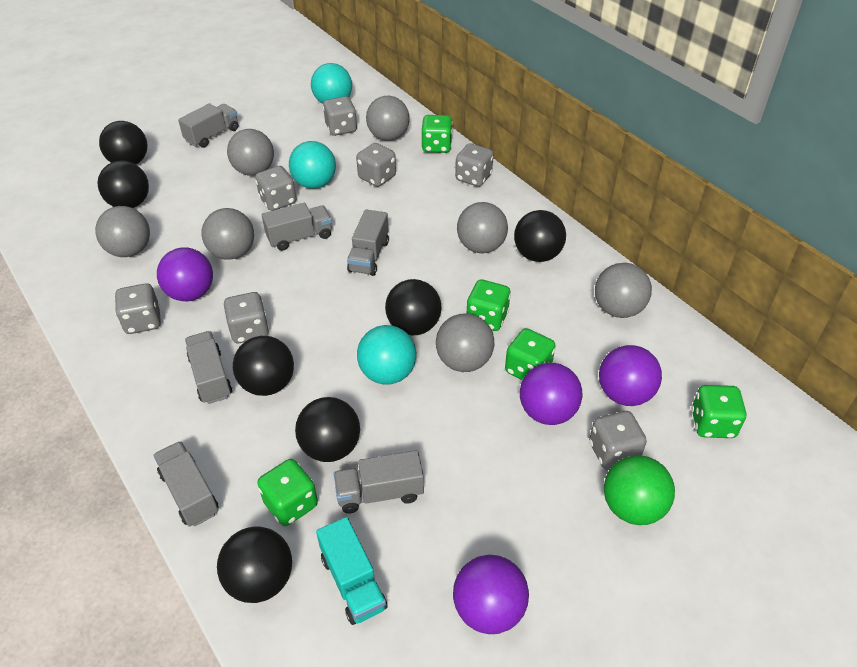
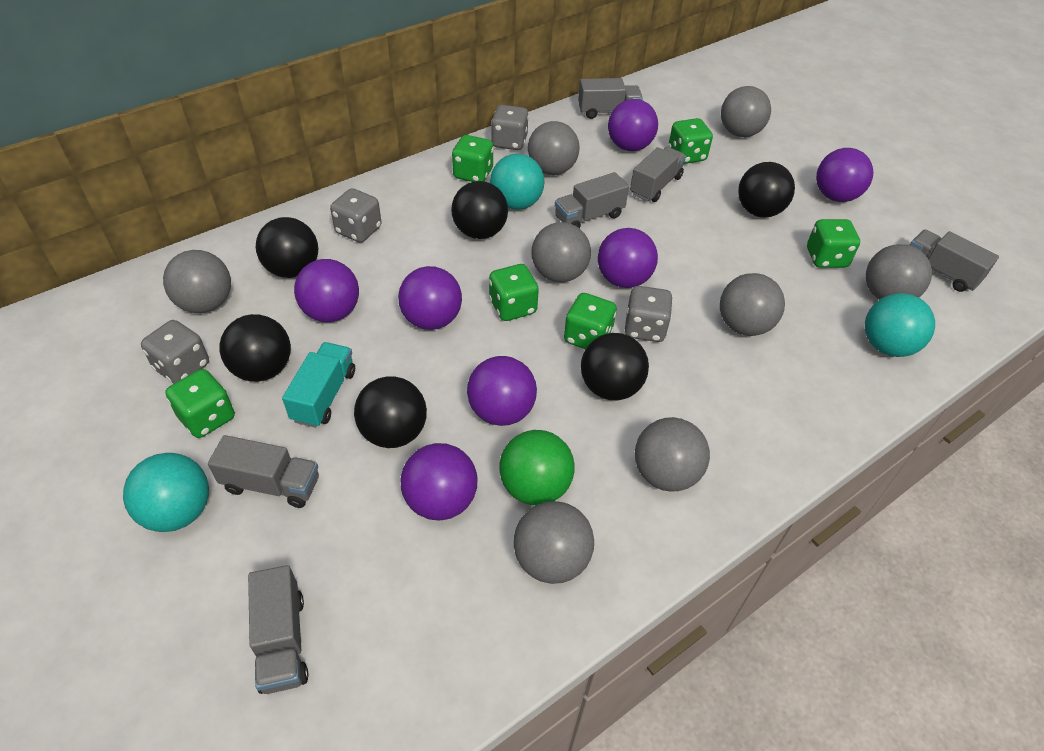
black ball: [98,160,149,208] [99,121,147,164] [217,527,292,603] [233,336,294,396] [295,397,360,462] [385,279,441,335] [514,210,566,262] = 7 -> [219,314,291,382] [256,217,318,278] [354,377,427,448] [451,181,508,239] [581,333,649,400] [738,162,795,218] = 6
green dice: [257,459,318,526] [421,115,453,153] [467,279,511,331] [505,328,556,380] [691,385,747,438] = 5 -> [165,369,235,438] [452,135,494,182] [489,264,539,321] [564,293,617,349] [668,118,713,164] [807,219,860,268] = 6
grey ball: [95,206,150,257] [201,208,254,260] [227,129,274,176] [366,96,410,141] [436,313,494,372] [457,202,508,253] [595,263,652,318] = 7 -> [163,250,231,313] [514,501,594,584] [528,121,580,175] [532,222,591,282] [635,417,710,492] [720,273,785,336] [721,86,771,137] [866,244,932,300] = 8
grey dice: [115,283,161,334] [223,292,269,343] [255,166,296,211] [323,96,357,136] [356,143,396,187] [455,143,493,187] [589,411,647,470] = 7 -> [141,320,209,384] [330,188,381,242] [491,105,529,150] [625,286,673,342] = 4
purple ball: [157,247,213,301] [453,555,529,634] [520,363,582,425] [599,345,662,406] = 4 -> [294,259,359,322] [398,266,462,330] [400,443,478,521] [467,356,537,426] [598,228,658,288] [608,99,658,151] [816,148,873,202] = 7

